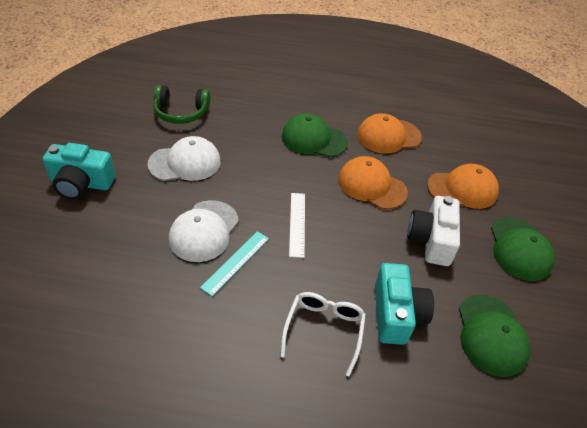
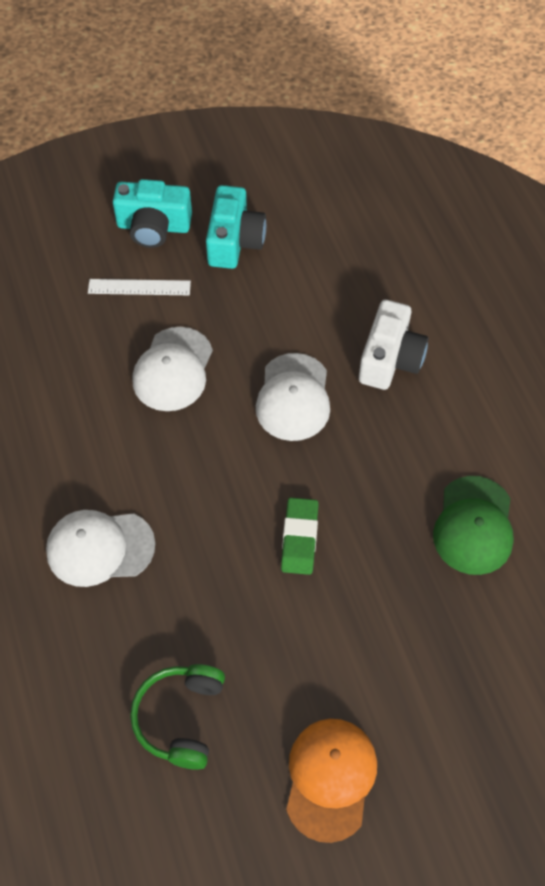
green cap: [282,113,348,157] [459,295,530,377] [491,217,555,281] = 3 -> [433,476,514,575] = 1
green eraser: none = 0 -> [281,498,319,575] = 1
orange cap: [338,156,408,209] [357,113,422,154] [427,164,499,209] = 3 -> [286,719,377,843] = 1
turquoise ruler: [200,231,269,296] = 1 -> none = 0
white cap: [147,136,221,181] [169,200,239,262] = 2 -> [46,510,155,587] [132,327,213,411] [256,353,330,441] = 3
white glasses: [280,292,366,376] = 1 -> none = 0

